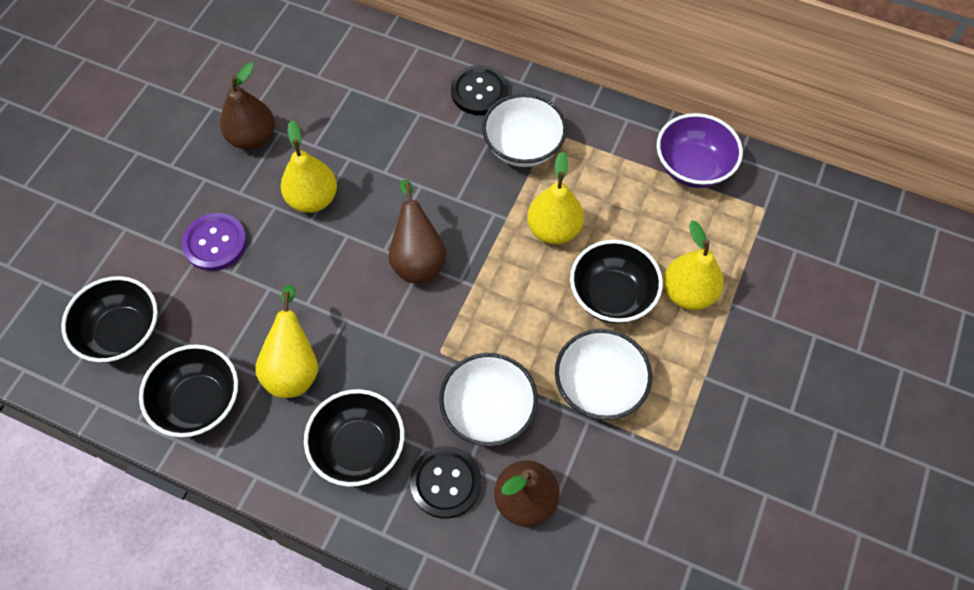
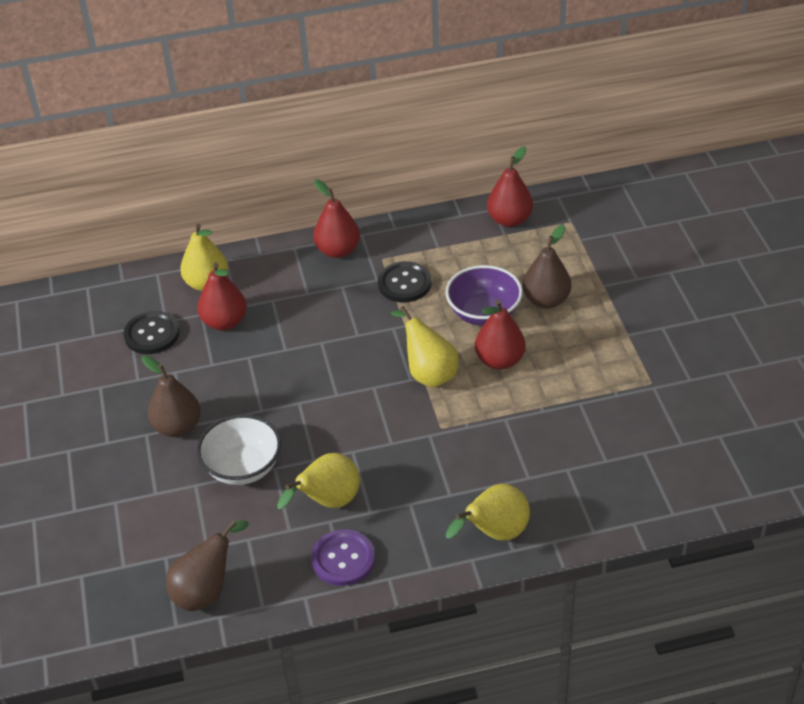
black bowl: [61,276,158,363] [139,344,238,437] [304,389,404,487] [570,240,663,324] = 4 -> none = 0
red pear: none = 0 -> [197,262,247,331] [313,179,360,258] [475,300,526,370] [487,146,533,227] = 4
white bowl: [439,353,538,446] [482,94,567,167] [555,329,652,420] = 3 -> [197,414,281,485] = 1

